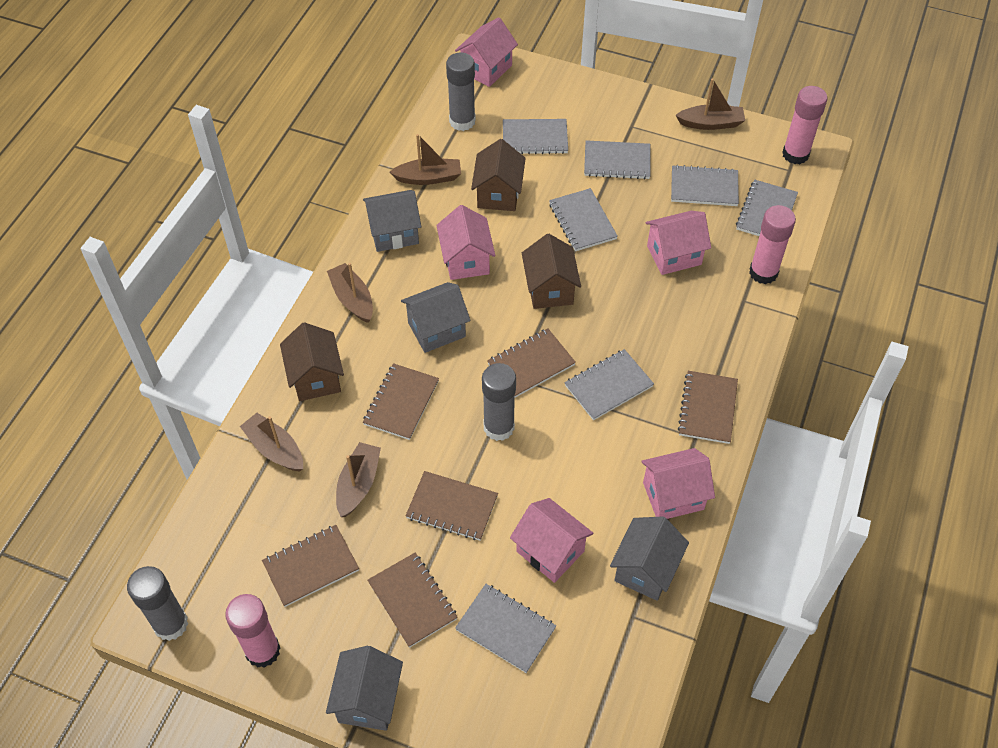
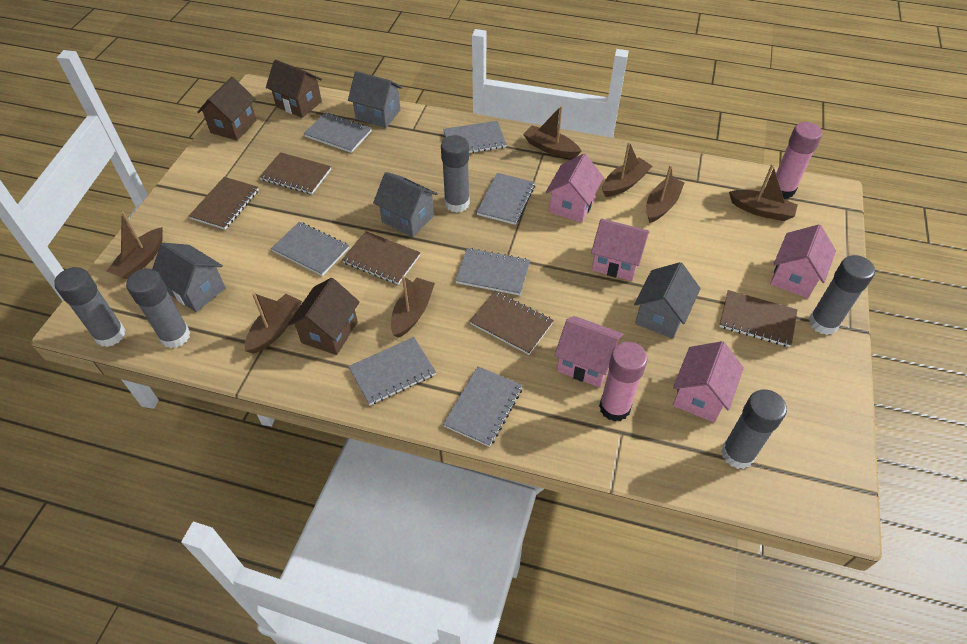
brown boat: [240,413,303,472] [327,263,373,323] [336,442,381,517] [390,134,461,185] [676,78,745,130] = 5 -> [107,212,163,279] [245,293,302,354] [391,276,435,338] [523,106,582,158] [603,142,652,197] [646,165,685,223] [729,164,798,221] = 7
brown notebook: [262,525,359,607] [363,363,439,440] [367,553,458,648] [406,471,498,541] [487,328,576,398] [678,371,738,444] = 6 -> [189,177,259,230] [260,152,331,194] [342,231,421,285] [470,291,554,355] [719,290,797,347] = 5
grey glue stick: [127,566,188,641] [446,52,476,131] [482,363,516,441] = 3 -> [54,267,125,347] [126,268,190,348] [441,135,470,213] [721,389,787,469] [809,255,875,335] = 5
pink glue stick: [225,594,280,668] [749,205,796,284] [782,86,827,164] = 3 -> [599,342,648,422] [776,122,823,199] = 2

